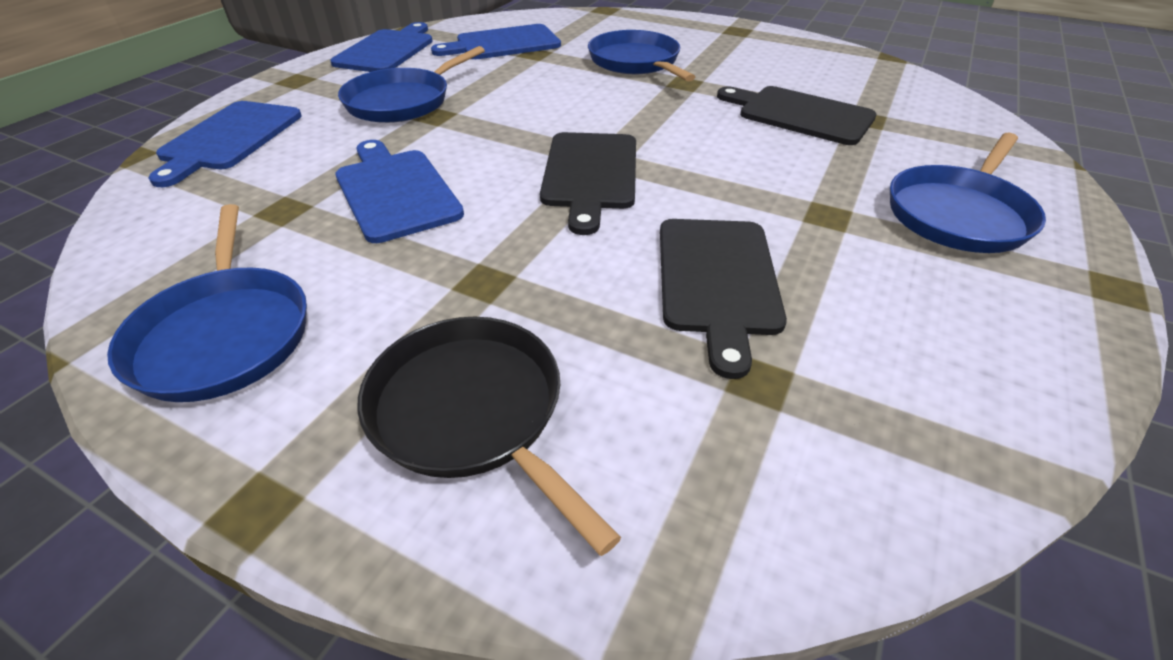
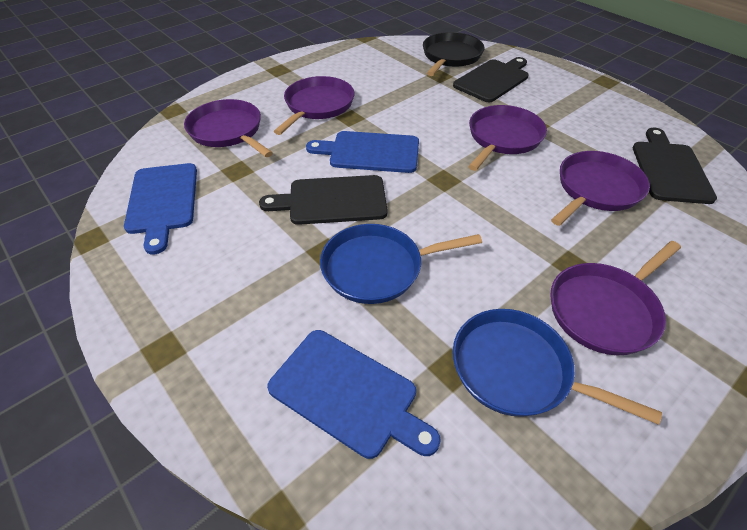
blue cutting board: [149,101,302,187] [330,22,433,72] [335,140,464,243] [431,24,561,59] = 4 -> [124,163,197,254] [267,330,441,459] [306,131,419,173] = 3
blue pan: [107,204,307,402] [338,46,485,123] [588,30,695,82] [890,133,1046,253] = 4 -> [320,224,482,304] [453,309,662,425] = 2
purple pan: none = 0 -> [184,99,273,157] [274,76,354,135] [468,105,547,171] [550,241,681,355] [551,151,650,226] = 5

